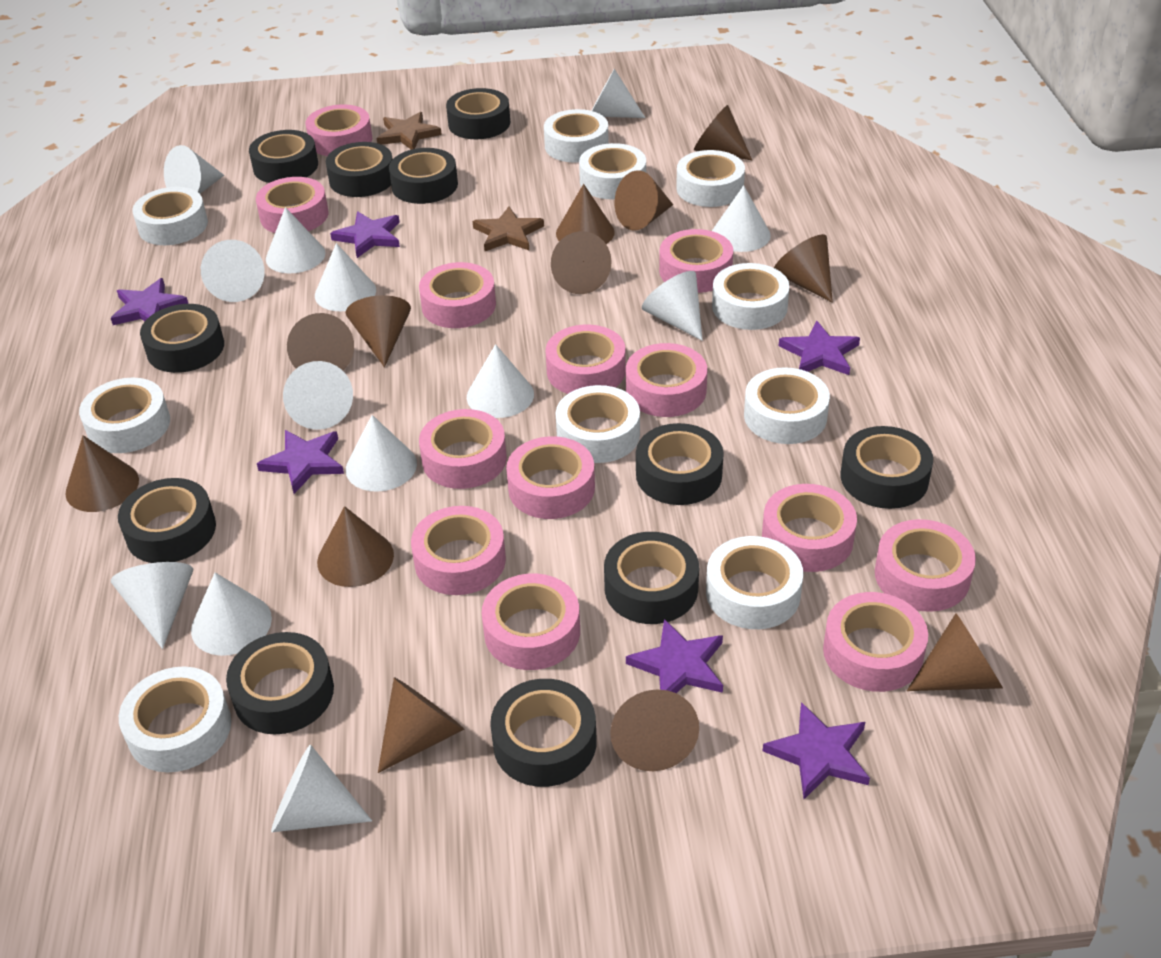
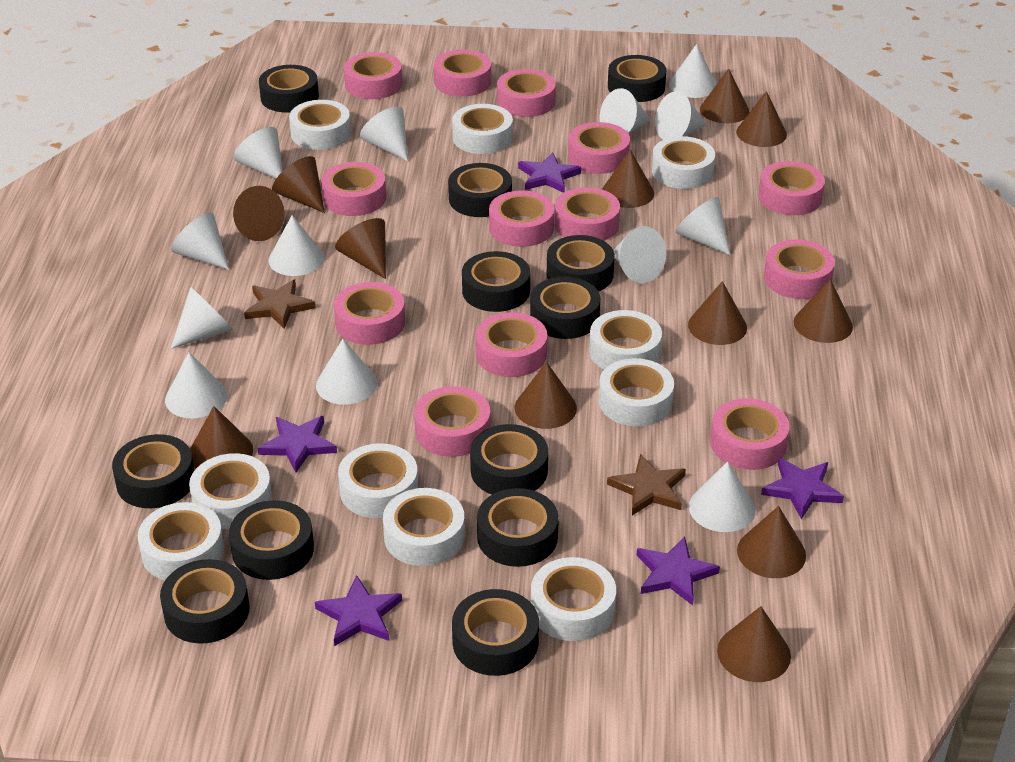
black tape: [118,478,216,563] [140,304,224,373] [226,632,334,734] [249,130,318,183] [326,142,393,197] [389,148,458,204] [446,88,510,139] [490,679,597,787] [604,532,699,624] [636,423,724,505] [841,426,933,509] = 11 -> [112,434,194,508] [160,559,250,644] [229,500,314,580] [259,65,319,113] [448,163,512,217] [452,589,539,676] [462,251,530,312] [470,424,548,494] [477,488,559,567] [530,277,600,339] [547,235,615,291] [608,55,666,102] = 12
purple star: [111,278,188,325] [257,430,344,494] [330,211,400,258] [626,619,723,693] [763,702,870,799] [779,321,860,375] = 6 -> [257,416,337,473] [315,575,402,646] [518,152,581,193] [637,537,720,605] [761,457,844,519] = 5

